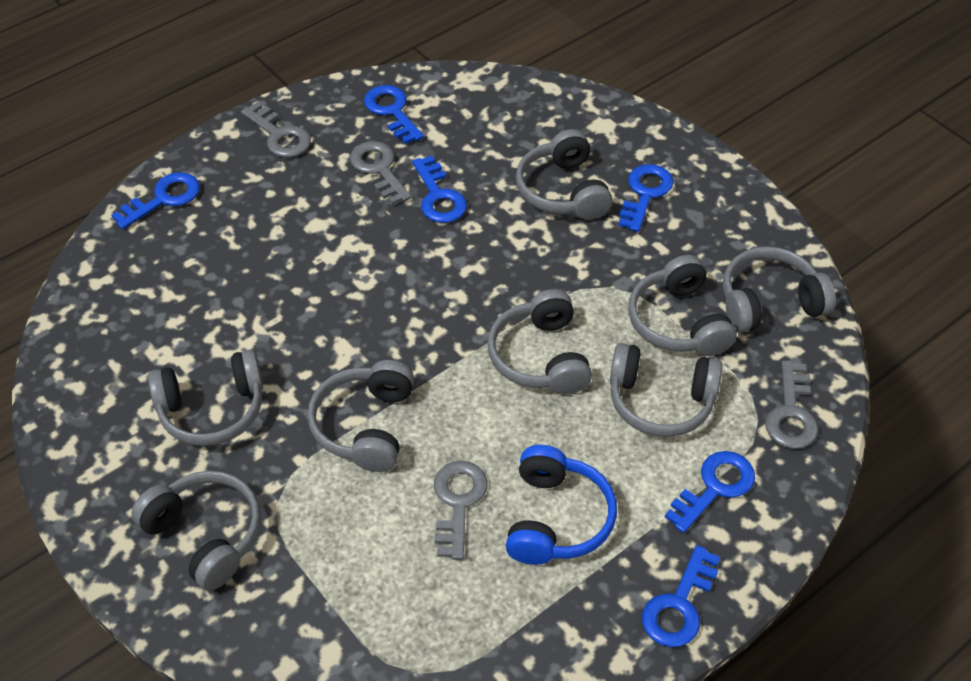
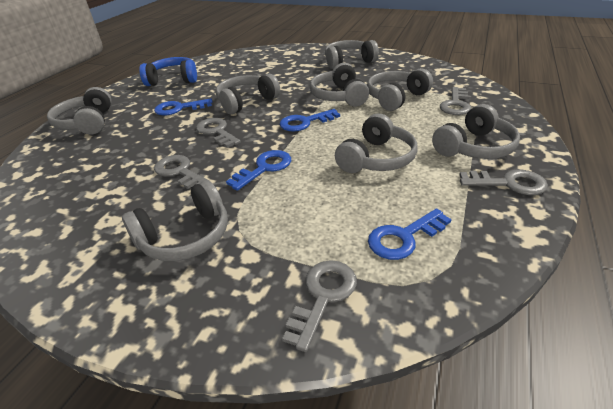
blue key: [111,172,200,229] [364,85,424,144] [412,156,467,223] [619,164,673,232] [642,545,720,647] [665,451,755,533] = 6 -> [154,98,213,116] [226,150,291,191] [280,109,340,132] [368,208,452,260] = 4
grey key: [241,102,311,157] [350,141,411,205] [434,461,488,560] [765,360,818,449] = 4 -> [154,155,210,189] [196,118,241,148] [282,260,357,352] [440,87,471,115] [459,170,548,195] = 5

